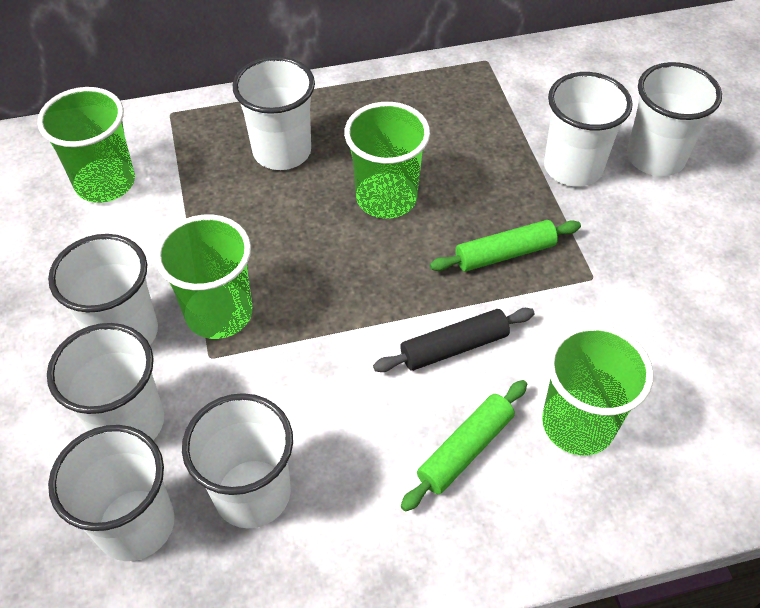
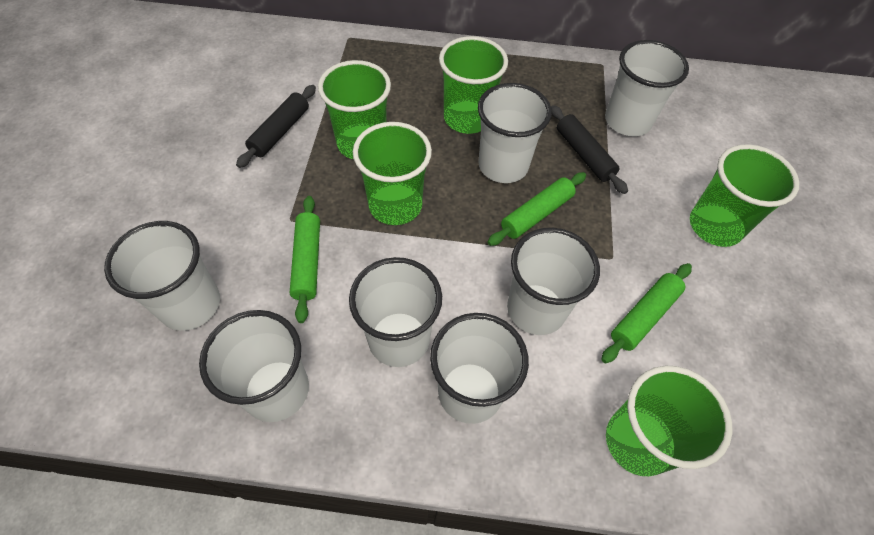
black rolling pin: [373,308,535,372] = 1 -> [236,85,316,168] [551,105,628,194] = 2
green cup: [37,87,135,203] [155,214,253,339] [344,102,430,218] [542,324,654,455] = 4 -> [318,60,391,159] [353,122,432,225] [439,36,508,134] [606,366,732,476] [690,144,799,247] = 5
green rolling pin: [401,380,527,512] [430,220,581,272] = 2 -> [290,196,320,323] [487,172,586,246] [601,263,692,364] = 3

